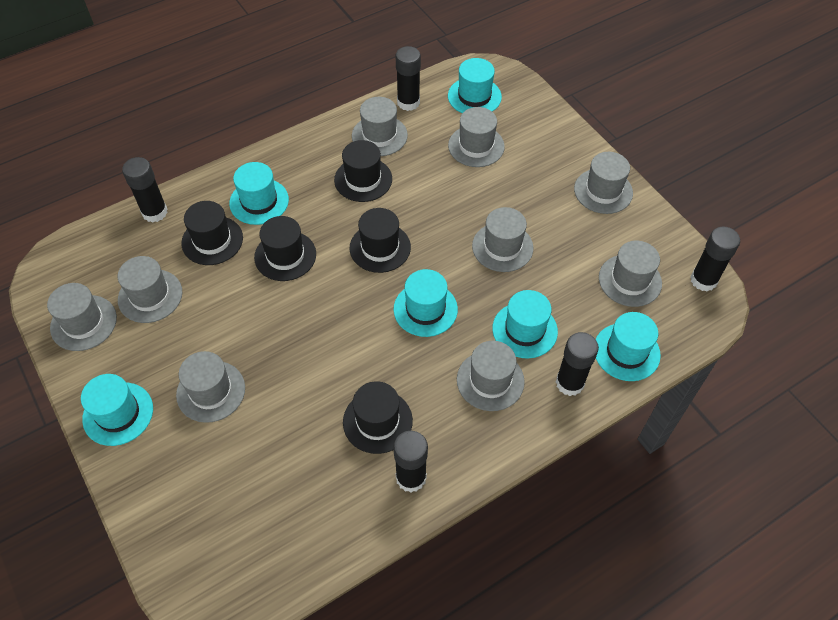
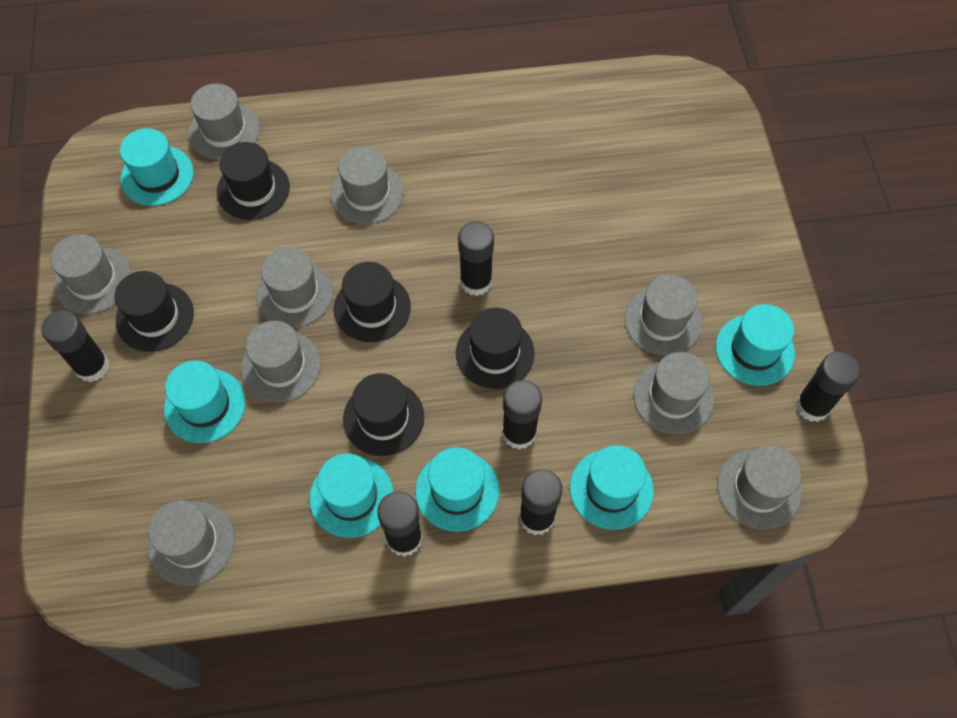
black glue stick: [122,157,168,223] [393,431,428,492] [396,46,421,111] [556,332,599,396] [690,227,740,292] = 5 -> [41,310,110,382] [377,492,423,557] [458,221,494,296] [502,380,542,450] [519,469,562,535] [796,352,861,422] = 6

